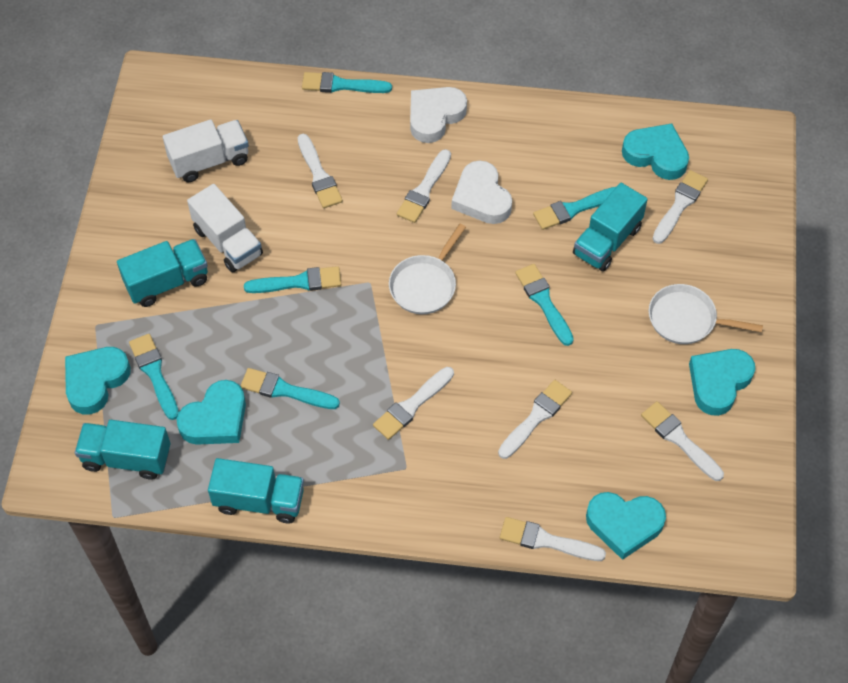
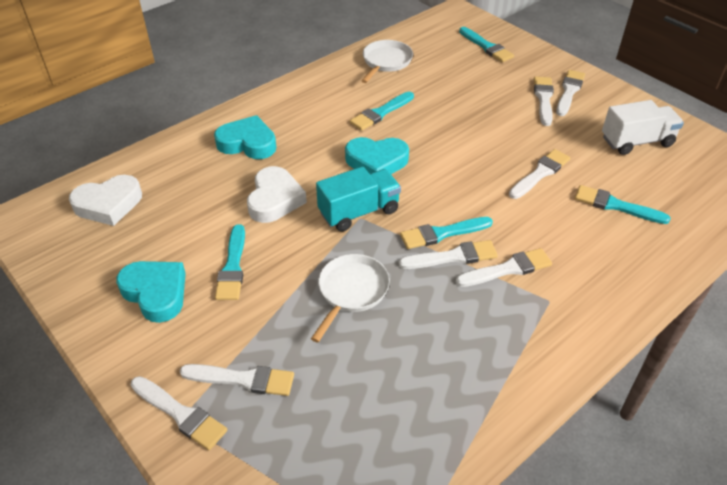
turquoise brush: [129,334,179,420] [240,368,340,409] [244,266,341,293] [302,72,392,93] [515,264,574,346] [533,187,616,230] = 6 -> [215,224,245,300] [350,92,414,131] [400,217,493,249] [459,27,514,62] [575,185,671,224] = 5
turquoise heart: [65,347,131,415] [177,380,246,445] [586,492,666,560] [622,123,689,180] [689,349,755,416] = 5 -> [116,261,186,323] [214,115,277,159] [345,137,409,174] = 3
turquoise truck: [75,420,170,480] [117,239,208,307] [208,458,304,524] [573,183,648,272] = 4 -> [316,167,401,231] = 1
white truck: [163,119,249,182] [187,184,263,273] = 2 -> [602,100,684,155] = 1

